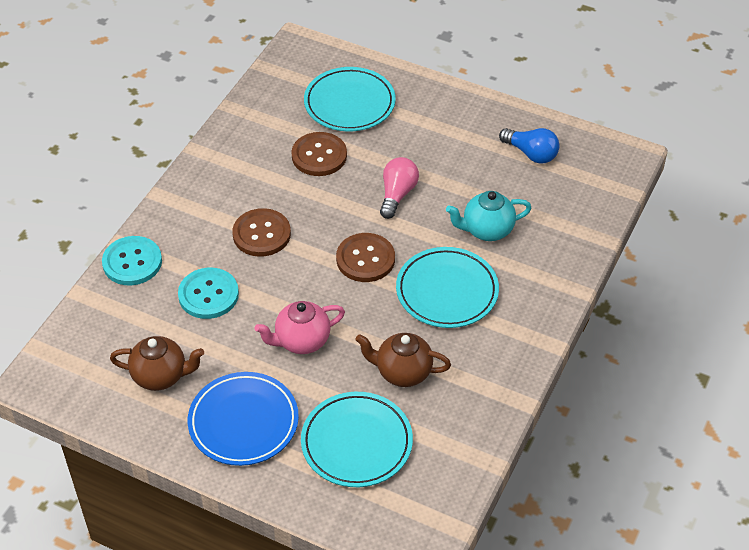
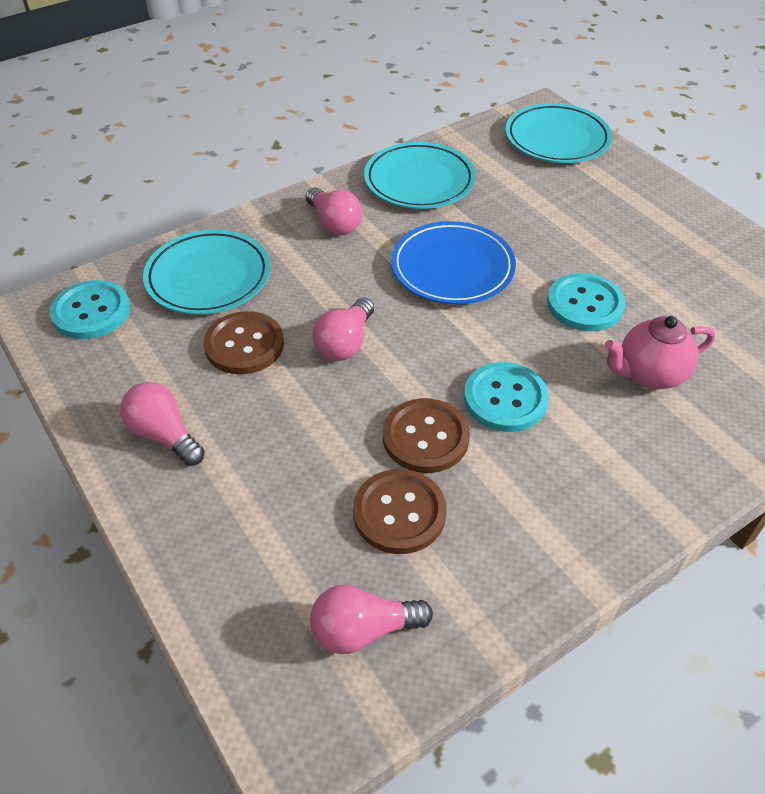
blue light bulb: [499,128,559,164] = 1 -> none = 0
brown teapot: [110,336,204,391] [355,333,451,387] = 2 -> none = 0
pink light bulb: [380,157,419,219] = 1 -> [120,382,205,466] [306,188,362,235] [310,585,433,654] [312,298,374,361] = 4
turquoise button: [102,236,162,285] [178,268,239,319] = 2 -> [50,280,130,339] [464,362,549,432] [547,273,625,331] = 3
turquoise teapot: [446,191,531,241] = 1 -> none = 0

